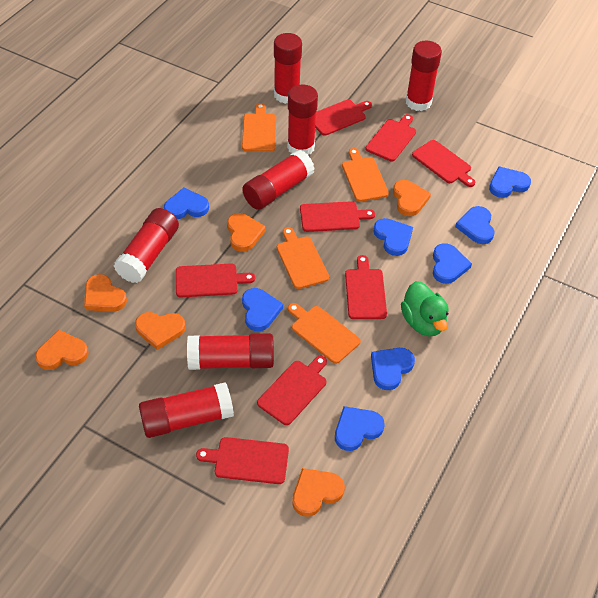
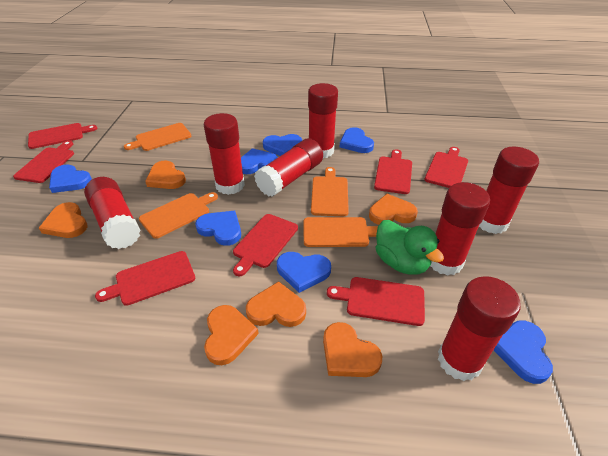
blue heart: [164,188,209,219] [242,288,283,331] [335,406,384,451] [371,348,415,390] [373,218,413,256] [433,243,472,284] [455,206,495,244] [489,166,531,198] = 8 -> [49,165,92,193] [195,211,241,246] [241,148,278,174] [263,134,302,156] [277,252,331,293] [340,127,374,153] [493,320,553,384] = 7
red cutting board: [176,264,255,297] [196,437,289,484] [257,356,327,425] [300,201,375,232] [315,100,372,136] [345,255,387,319] [365,114,416,162] [412,140,475,187] = 8 -> [13,141,74,183] [28,123,97,149] [95,251,195,306] [233,214,298,276] [327,277,425,326] [374,149,412,194] [425,147,468,188] = 7

